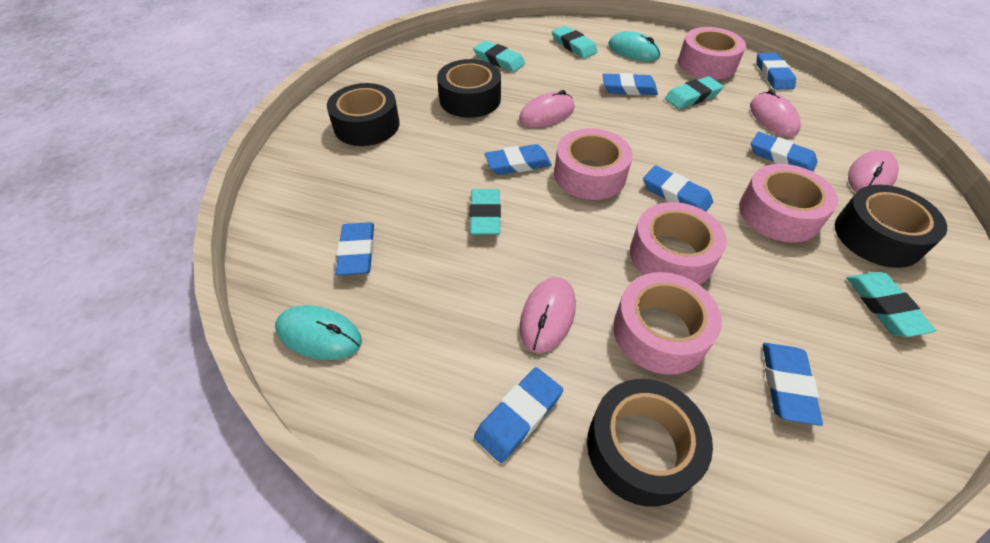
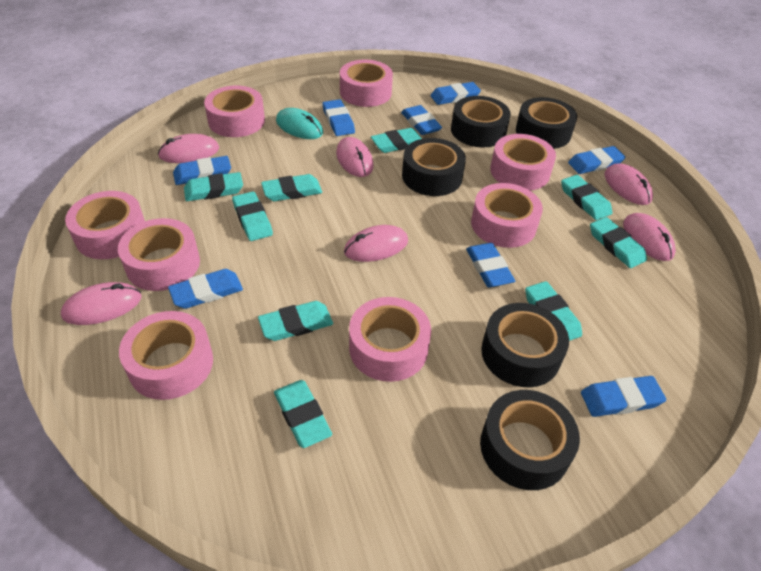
black tape: [327,83,400,146] [437,59,501,118] [587,379,713,507] [835,185,947,268] = 4 -> [402,138,466,196] [451,96,511,147] [480,390,580,490] [481,303,569,387] [516,97,577,149] = 5
pink mouse: [519,90,575,127] [520,277,576,353] [750,90,801,137] [848,150,899,192] = 4 -> [61,282,142,325] [158,134,219,163] [336,137,374,177] [344,225,408,262] [605,163,653,205] [623,213,676,261] = 6
pink tape: [554,128,633,200] [613,272,722,375] [630,202,727,285] [678,27,746,80] [739,164,838,243] = 5 -> [65,191,145,259] [118,218,200,291] [119,311,213,400] [204,86,265,137] [340,60,393,107] [349,297,431,382] [471,183,543,248] [490,134,556,191] = 8
turquoise eraser: [470,189,501,235] [473,41,525,72] [552,26,598,58] [665,76,724,109] [847,272,936,337] = 5 -> [184,172,243,201] [232,191,273,241] [258,301,333,341] [261,174,322,201] [274,380,332,448] [371,128,422,153] [525,281,582,341] [561,175,612,220] [590,217,647,268] = 9
turquoise mouse: [275,305,362,360] [608,31,660,62] = 2 -> [276,108,323,139] = 1

